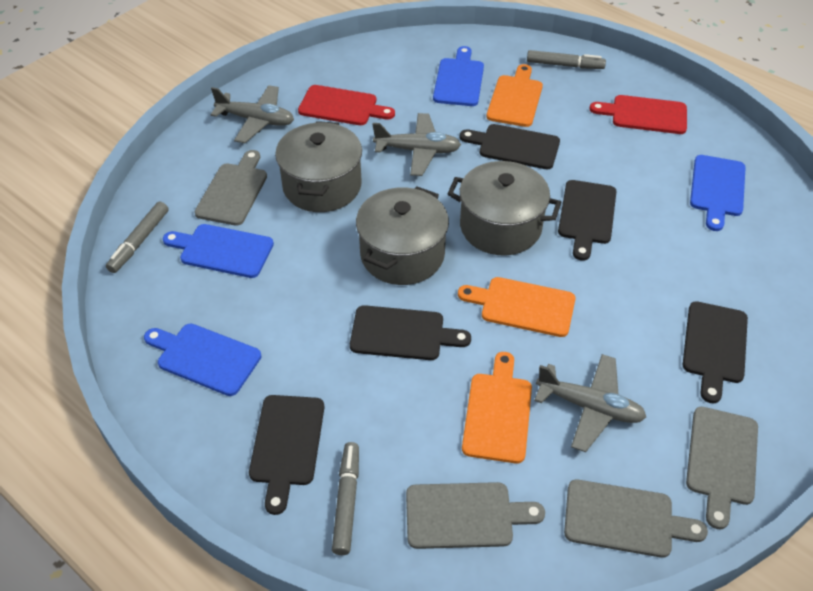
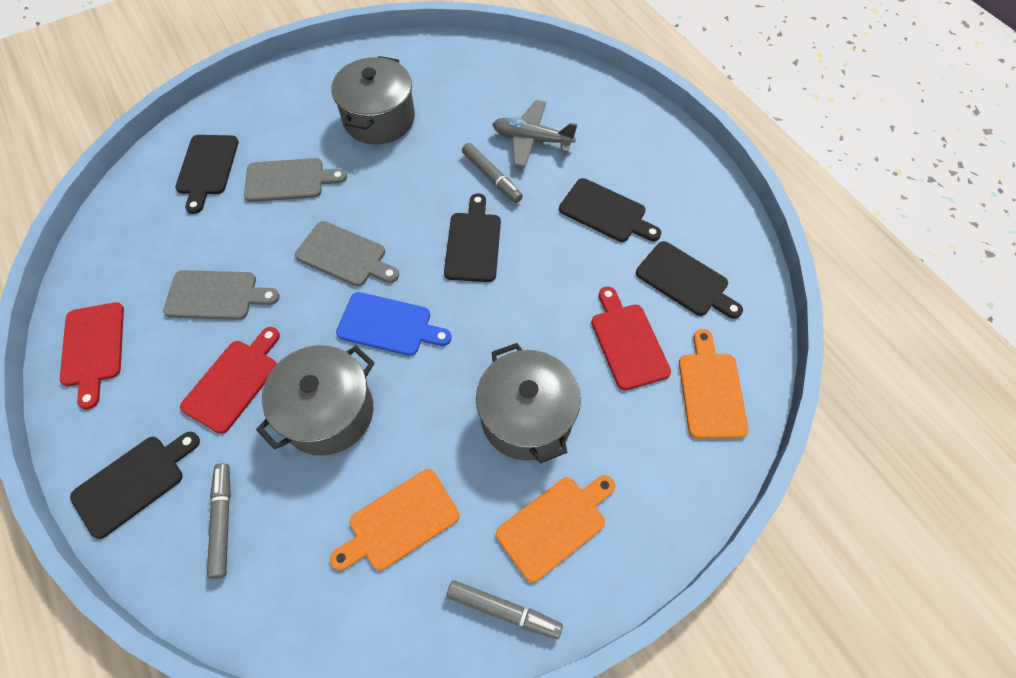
blue cutting board: [144,324,261,396] [163,224,274,278] [433,46,484,106] [690,155,746,231] = 4 -> [336,292,452,356] = 1
grey cutting board: [195,150,267,226] [406,482,545,549] [564,479,708,558] [686,407,758,529] = 4 -> [163,270,279,320] [244,158,347,202] [295,221,399,286] = 3
grey plane: [211,85,294,143] [373,113,461,176] [534,354,646,452] = 3 -> [492,100,577,167] = 1
red cutting board: [298,85,395,125] [589,95,687,134] = 2 -> [60,302,124,409] [180,327,280,434] [591,286,671,391] = 3

